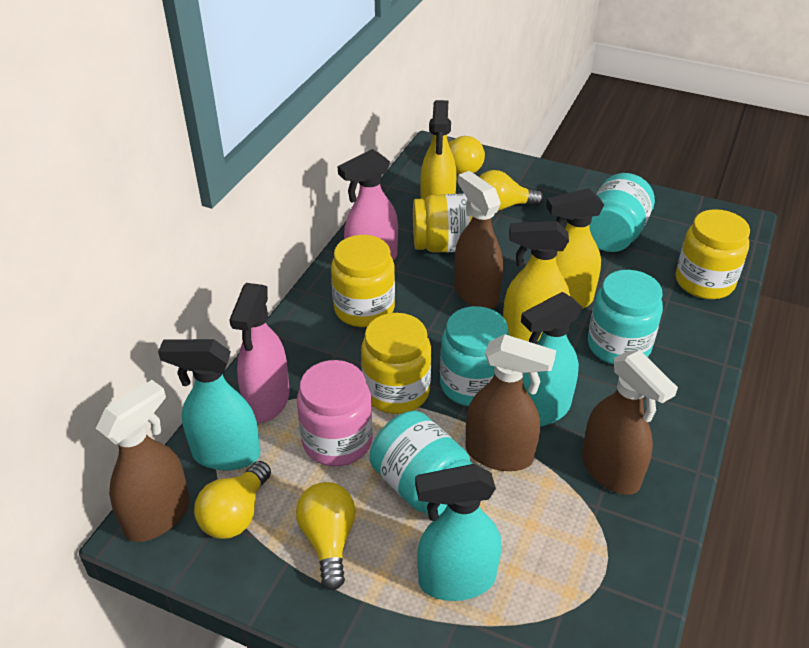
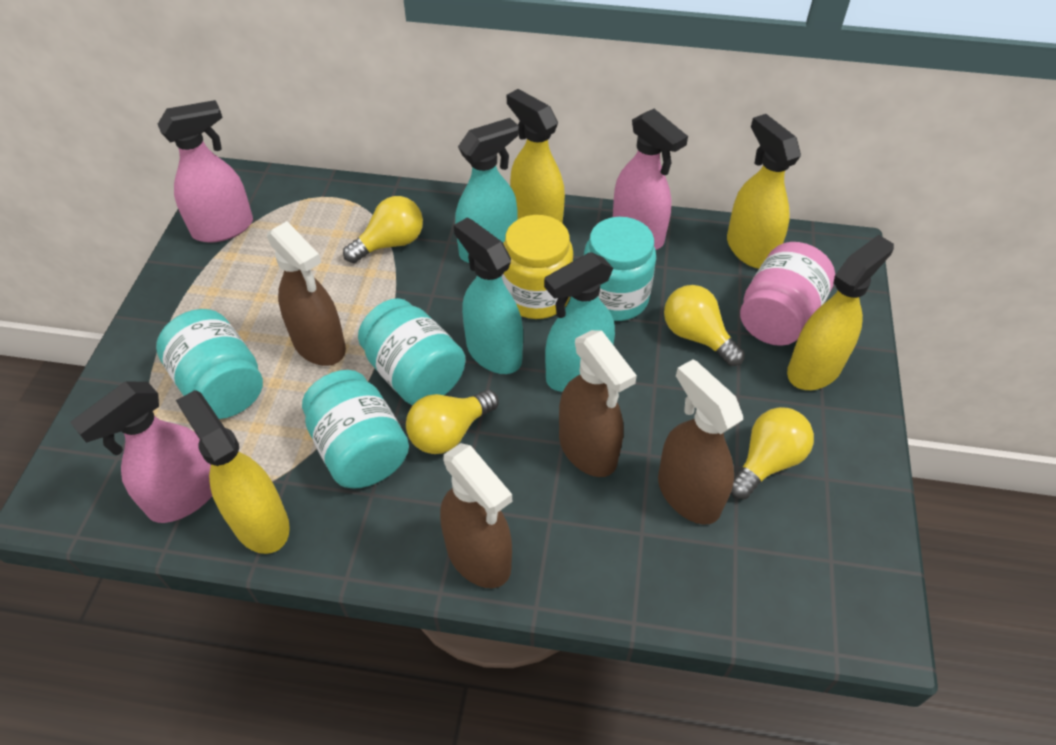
pink spray bottle: [229,283,290,423] [338,149,398,261] = 2 -> [70,381,212,523] [158,100,253,243] [613,109,688,250] = 3
yellow jar: [331,235,395,327] [361,313,431,414] [413,193,473,253] [676,209,750,299] = 4 -> [502,215,573,319] = 1
yellow spray bottle: [420,100,457,201] [503,221,570,342] [546,188,604,309] = 3 -> [176,390,290,554] [507,89,565,223] [727,114,801,269] [787,235,894,390] = 4

